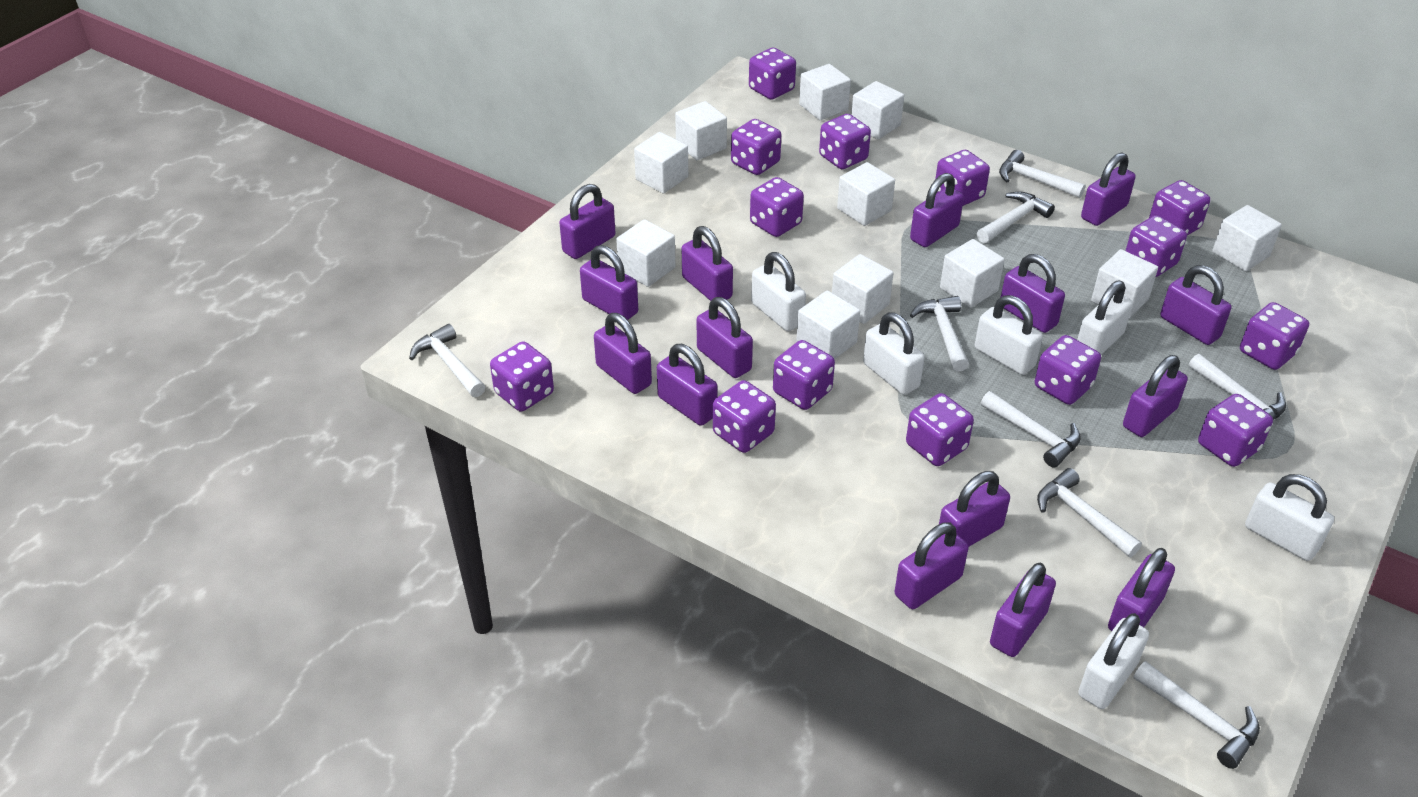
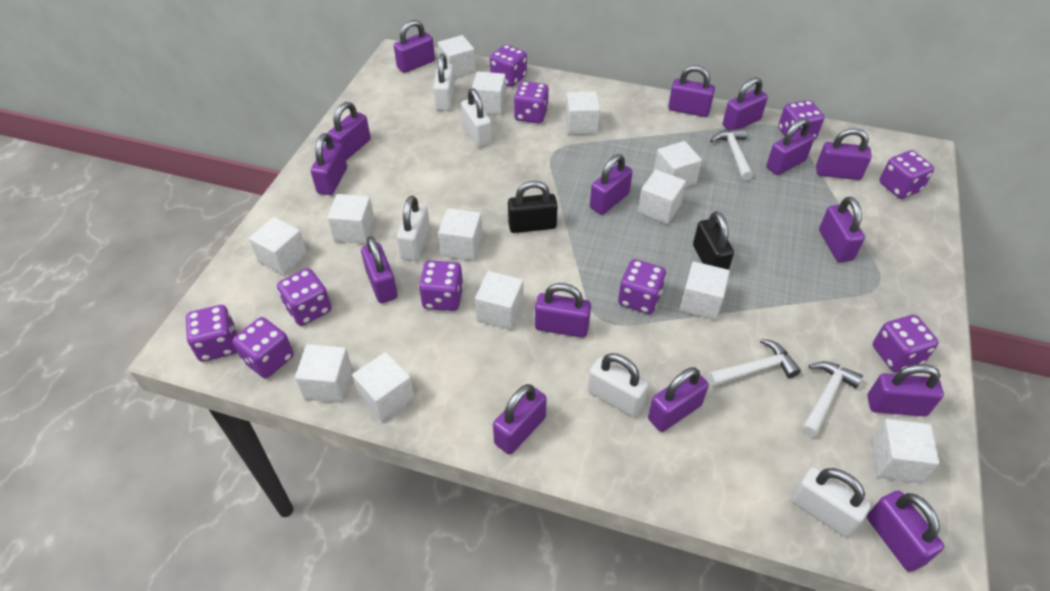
black padlock: none = 0 -> [508,181,558,233] [693,211,734,270] = 2
purple dice: [490,341,554,412] [713,380,776,453] [731,119,781,175] [749,48,796,100] [750,177,804,237] [773,340,835,410] [819,114,871,169] [906,393,974,466] [935,150,990,206] [1035,335,1101,405] [1126,215,1187,277] [1149,180,1210,235] [1198,394,1273,467] [1240,302,1309,370] = 14 -> [186,305,237,362] [232,317,294,378] [277,268,331,326] [419,260,463,311] [490,44,527,87] [514,81,549,123] [618,259,666,314] [778,100,824,140] [873,315,938,372] [879,150,934,199] = 10
white cube: [616,219,675,287] [634,132,688,194] [675,101,727,160] [796,290,860,359] [799,64,851,120] [832,254,893,324] [837,162,895,226] [851,81,904,139] [940,239,1005,308] [1091,249,1158,318] [1212,205,1282,271] = 11 -> [249,217,307,275] [295,344,353,403] [327,194,375,244] [352,352,415,422] [438,35,476,79] [438,208,483,261] [472,72,506,115] [475,271,523,330] [566,91,600,135] [638,170,686,224] [654,141,702,187] [680,261,730,320] [871,419,939,483] = 13
white hammer: [409,324,485,397] [910,296,969,372] [977,192,1055,243] [981,391,1081,468] [999,150,1086,198] [1037,468,1142,557] [1133,661,1260,769] [1189,354,1286,420] = 8 -> [708,338,801,387] [710,128,753,181] [802,361,863,437] = 3
white padlock: [751,252,806,332] [863,312,925,395] [975,295,1043,375] [1077,280,1133,355] [1078,613,1149,709] [1245,474,1334,561] = 6 -> [397,196,430,261] [433,54,455,111] [461,88,492,147] [587,353,649,417] [791,467,871,537] = 5

